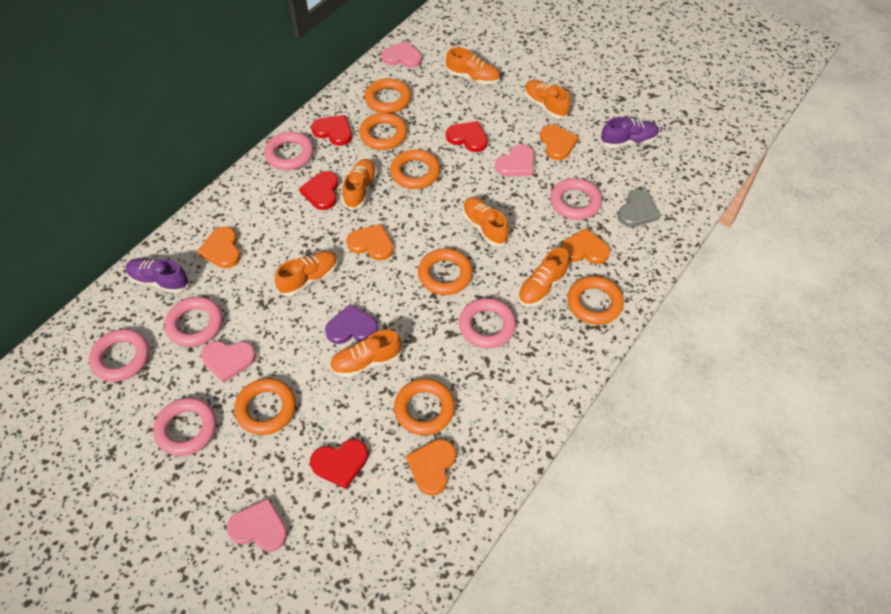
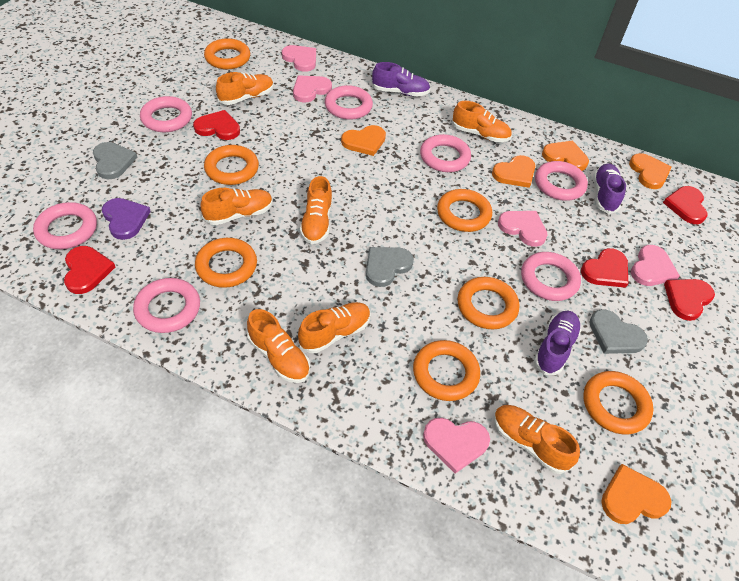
grey heart: [618,189,660,227] = 1 -> [93,142,138,179] [366,247,414,287] [589,309,648,354] = 3
pink heart: [201,341,256,383] [226,498,288,552] [381,41,422,68] [495,144,534,176] = 4 -> [282,45,316,72] [293,75,332,102] [423,418,490,474] [498,211,547,247] [631,245,680,286] = 5
pink ring: [89,329,150,382] [153,398,217,456] [165,297,223,347] [264,132,314,170] [459,298,516,349] [550,178,602,220] = 6 -> [33,202,97,249] [133,278,200,333] [140,96,192,132] [325,85,373,120] [420,134,471,172] [521,252,581,301] [535,161,588,201] = 7
purple shoe: [126,258,189,294] [601,117,659,148] = 2 -> [372,62,430,97] [534,310,581,375] [593,164,626,214] = 3
red heart: [299,171,339,210] [310,439,368,489] [311,115,352,146] [446,121,488,152] = 4 -> [64,246,115,294] [193,110,240,140] [581,248,628,288] [663,186,708,224] [664,279,715,321] = 5

